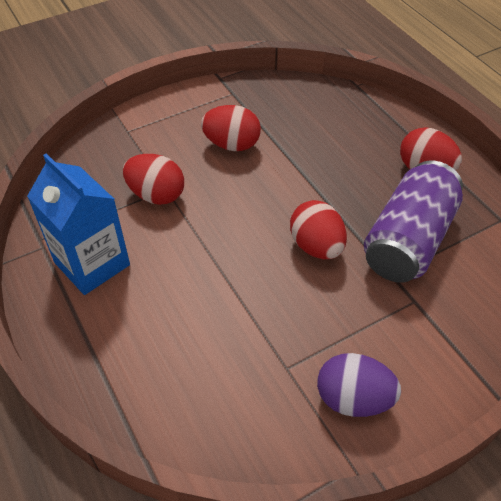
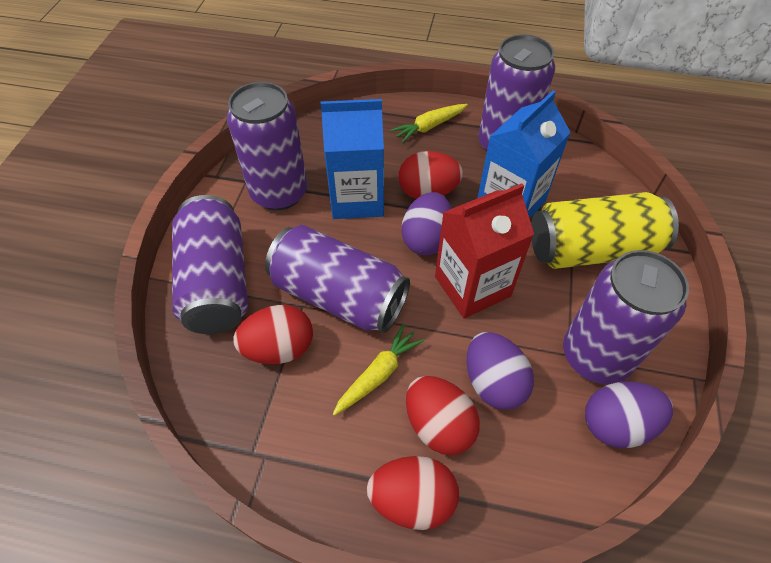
blue carton: [27,153,130,295] = 1 -> [321,99,384,219] [478,91,571,219] = 2
purple can: [364,161,463,283] = 1 -> [172,195,248,334] [227,82,307,210] [265,225,410,333] [478,34,555,152] [563,250,689,384] = 5
purple egg: [317,353,401,417] = 1 -> [402,192,452,255] [466,332,534,410] [585,381,673,448] = 3
red carton: none = 0 -> [435,183,534,318] = 1
yellow can: none = 0 -> [531,192,679,269] = 1
yellow carrot: none = 0 -> [333,324,424,416] [391,104,468,143] = 2

